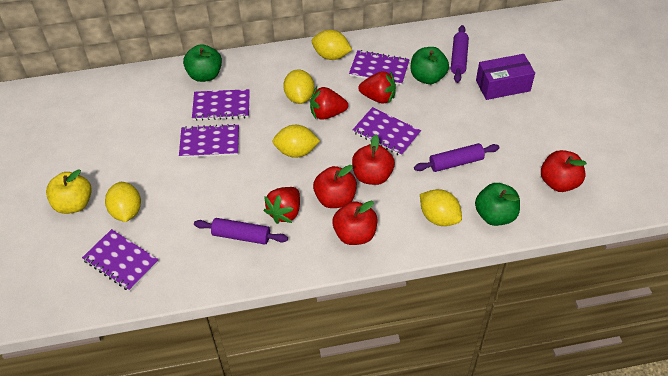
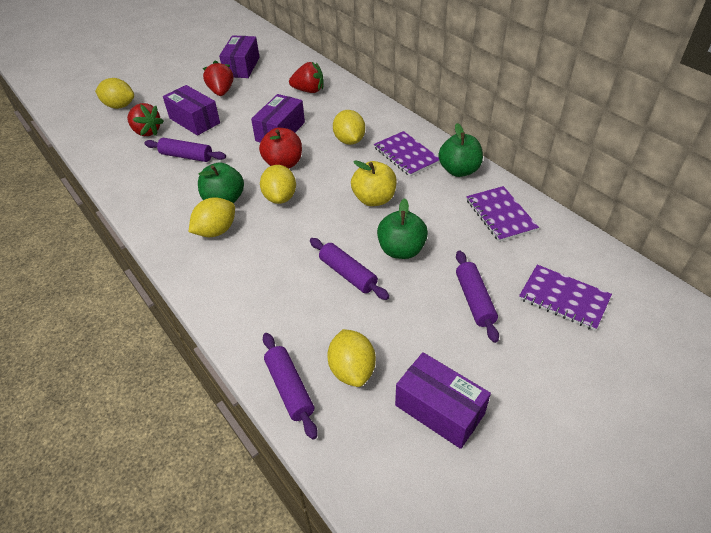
purple box: [476,54,535,100] = 1 -> [163,85,220,136] [219,35,260,78] [251,94,305,143] [395,352,491,449] = 4
purple notebook: [82,229,159,291] [179,124,239,158] [192,89,250,121] [349,50,410,85] [353,107,421,156] = 5 -> [374,131,440,176] [466,186,539,242] [519,265,612,331] = 3
purple rolling pin: [194,218,288,245] [414,143,500,172] [451,25,469,83] = 3 -> [144,138,226,162] [263,333,318,439] [310,238,390,300] [456,251,499,343] = 4
red apple: [313,165,357,208] [332,201,377,245] [352,135,395,185] [541,150,587,192] = 4 -> [259,128,302,169] = 1

